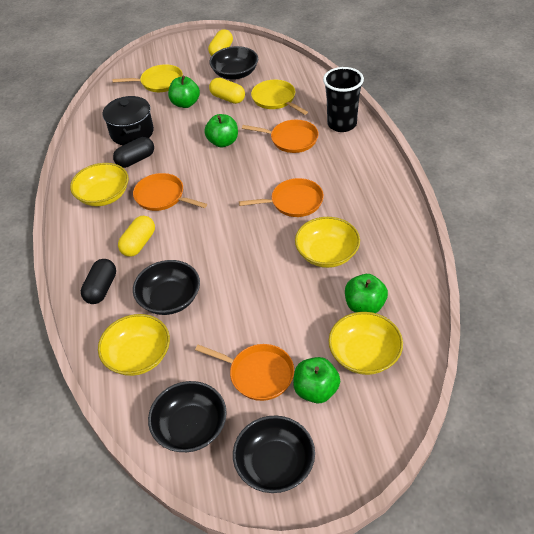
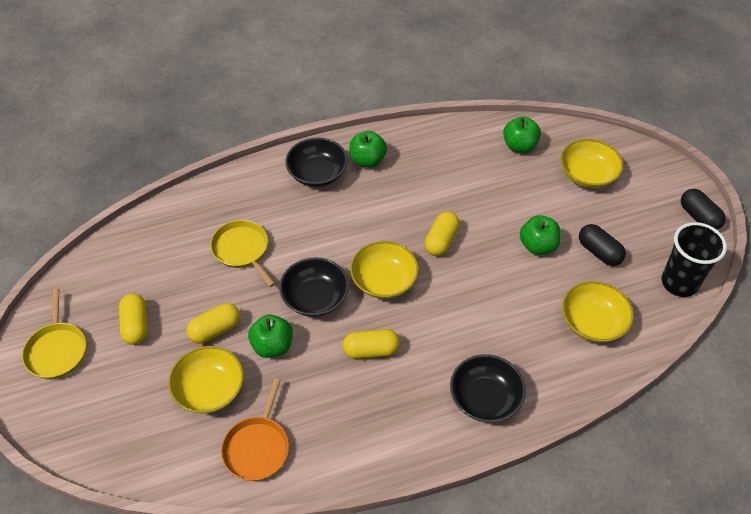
black bowl: [133,260,200,315] [148,381,227,452] [209,46,258,80] [233,415,315,493] = 4 -> [279,257,349,317] [285,138,348,187] [450,354,526,423] = 3
black pot: [103,96,154,145] = 1 -> none = 0
orange pan: [133,173,207,211] [195,344,294,401] [239,178,324,217] [242,120,319,153] = 4 -> [221,378,289,481] = 1
yellow capsule: [118,216,155,257] [208,29,233,56] [209,78,245,104] = 3 -> [119,293,148,345] [187,303,240,344] [343,329,400,359] [425,212,460,256] = 4

